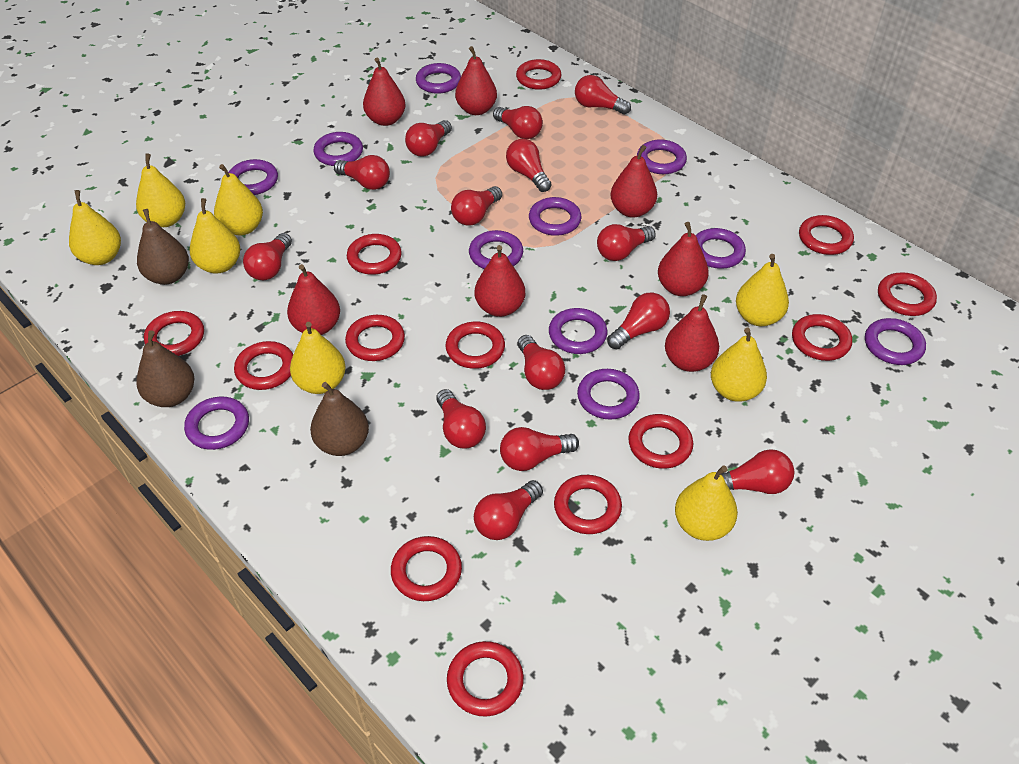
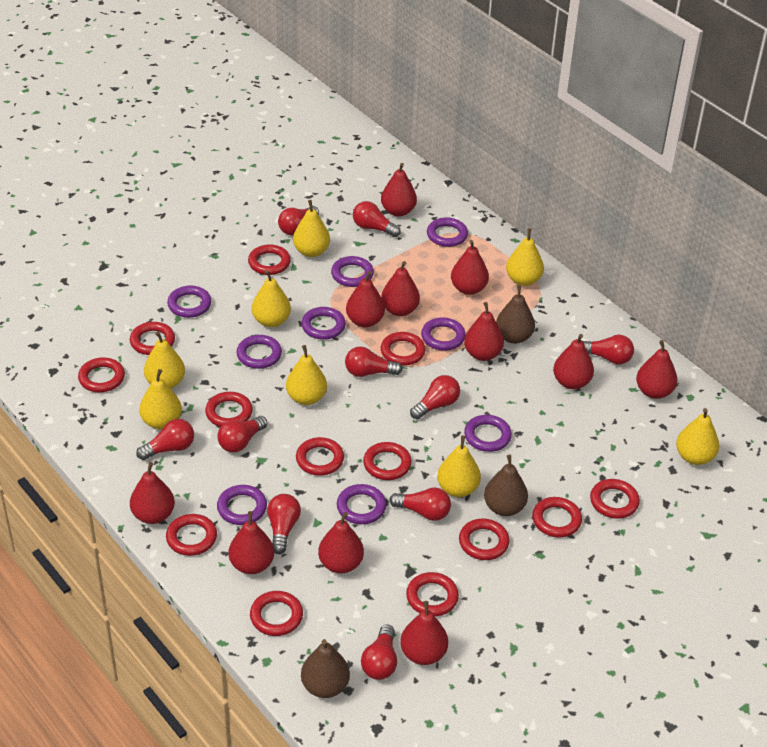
purple ring: [184,397,249,450] [228,159,278,195] [313,132,363,166] [416,63,461,94] [469,230,523,269] [529,197,581,236] [549,308,607,354] [577,369,640,420] [637,139,687,174] [696,228,746,269] [865,318,926,365] = 11 -> [167,286,211,318] [217,485,267,525] [237,335,282,369] [301,307,346,340] [331,256,374,287] [337,484,386,524] [421,317,466,351] [427,217,468,247] [464,415,512,452] = 9
red light bulb: [243,233,292,280] [334,155,390,190] [405,120,452,156] [436,389,486,449] [451,186,502,226] [474,480,543,540] [493,106,543,139] [500,427,579,471] [506,139,551,192] [518,335,565,390] [575,75,631,115] [597,224,656,261] [607,293,670,349] [721,449,794,494] = 14 -> [136,419,194,460] [217,416,268,452] [267,494,301,554] [278,206,319,235] [345,347,403,377] [353,201,401,237] [361,625,397,680] [389,488,451,521] [410,375,460,420] [583,335,634,364] = 10
red pear: [287,264,340,335] [363,57,406,126] [455,46,497,115] [475,245,525,317] [610,145,657,218] [658,222,709,296] [665,294,719,372] = 7 -> [130,462,175,524] [229,511,274,574] [318,512,364,574] [346,271,385,327] [381,163,417,217] [381,261,420,316] [400,601,448,665] [451,240,489,295] [464,302,504,361] [553,334,594,389] [636,340,677,399] = 11

